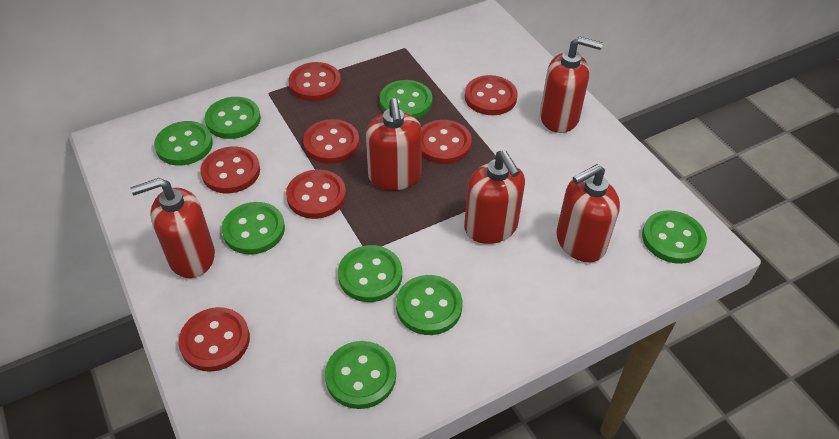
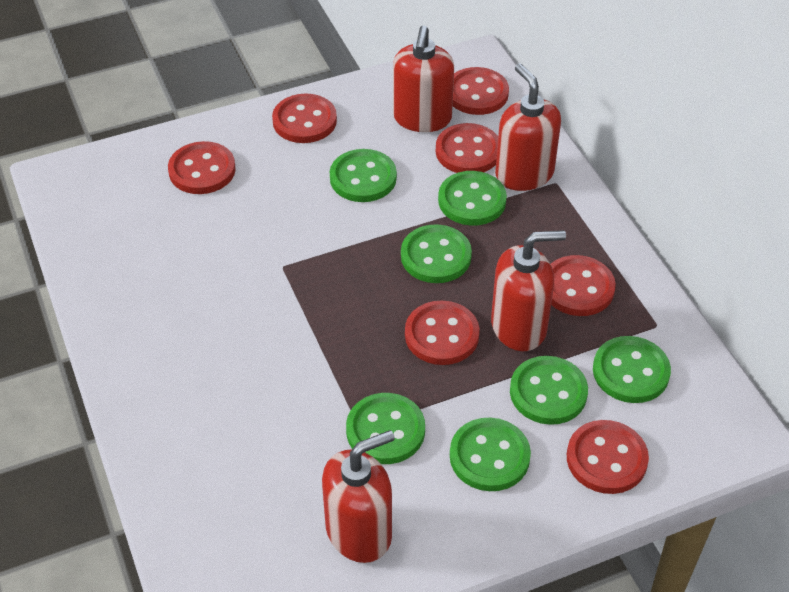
green button: [154,121,213,166] [205,97,261,139] [222,202,285,254] [325,341,396,409] [338,245,402,302] [380,80,432,119] [396,275,462,335] [642,210,707,264] = 8 -> [330,149,397,202] [346,393,425,464] [401,224,472,283] [438,171,507,226] [450,418,531,491] [510,356,588,425] [593,336,671,403] = 7
red soap dispenser: [131,178,215,278] [366,98,422,191] [464,150,525,244] [540,36,603,133] [556,164,620,262] = 5 -> [322,430,395,563] [393,26,454,132] [491,230,566,351] [495,63,561,191] = 4

